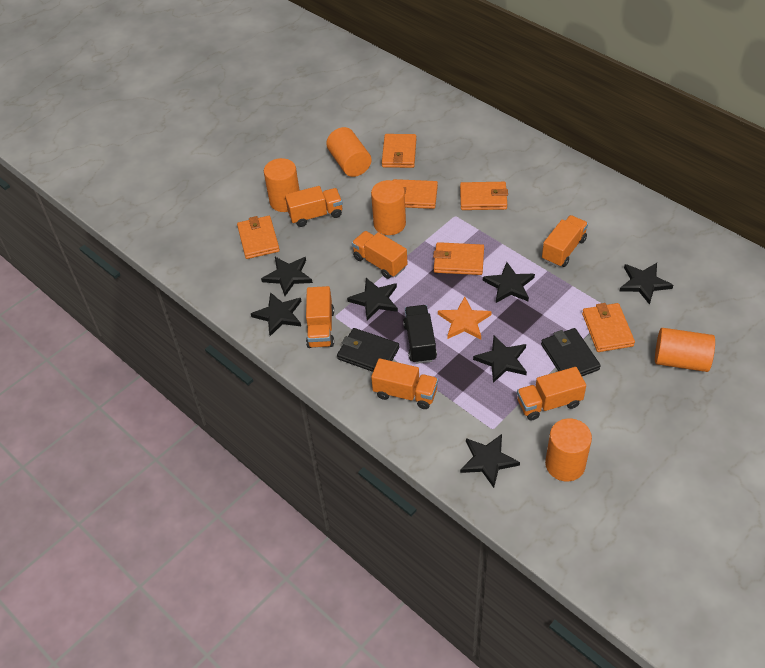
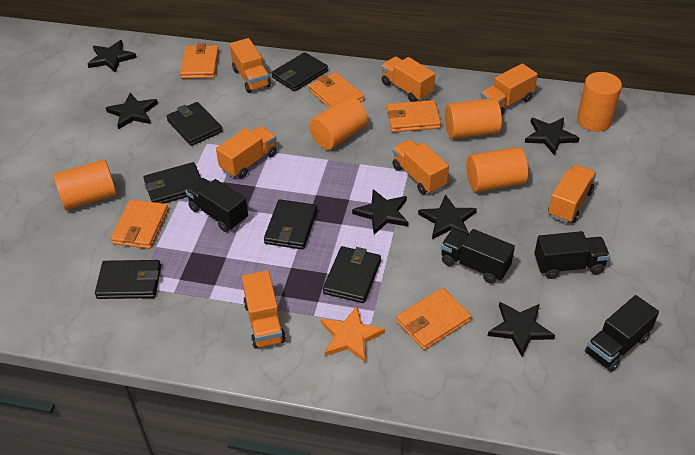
black star: [251,292,301,336] [261,257,313,296] [347,278,398,321] [460,434,520,488] [473,336,527,383] [483,262,535,303] [620,263,673,305] = 7 -> [88,40,137,73] [106,93,158,130] [352,189,408,235] [418,194,477,239] [488,302,555,357] [525,117,579,156] = 6
black truck: [403,305,437,364] = 1 -> [186,178,248,232] [441,229,515,284] [534,231,610,279] [585,295,659,372] = 4
black wallet: [337,328,399,372] [541,328,601,376] = 2 -> [95,260,161,299] [143,162,201,204] [167,102,222,146] [264,199,317,250] [272,52,328,92] [323,246,381,303] = 6
orange truck: [285,186,343,227] [306,286,334,348] [352,231,407,279] [371,358,438,409] [517,367,586,421] [542,215,588,267] = 6 -> [216,126,277,178] [230,38,271,93] [242,270,286,349] [381,57,435,102] [392,139,449,194] [481,63,538,115] [548,164,596,223] = 7
orange wallet: [237,216,280,259] [382,134,416,168] [393,179,438,209] [433,242,484,275] [460,182,508,210] [582,303,635,352] = 6 -> [111,200,168,249] [180,43,219,79] [309,72,364,108] [387,100,441,132] [396,288,471,350] = 5

